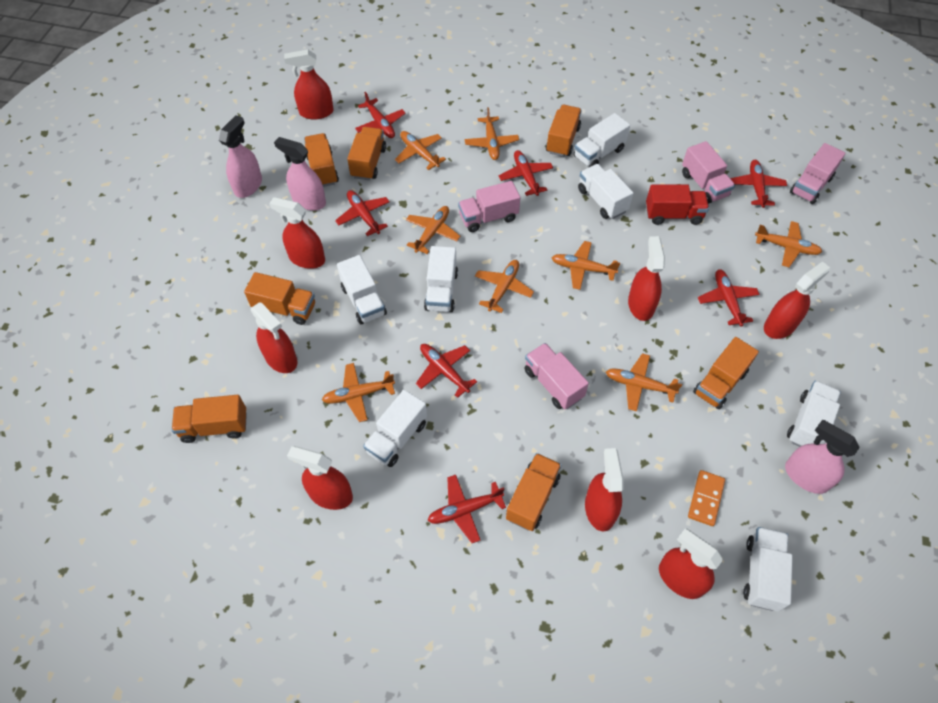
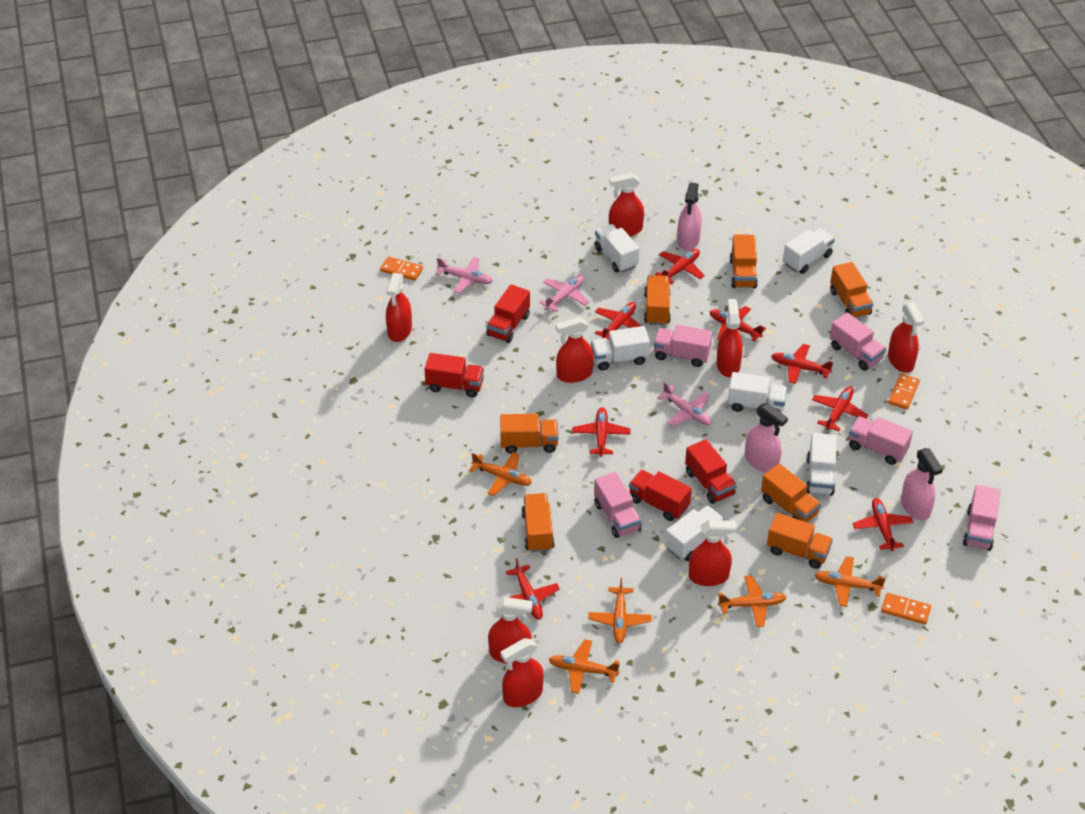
orange domino: [688,470,725,526] = 1 -> [380,256,423,281] [881,593,931,625] [888,374,920,409] = 3
orange plane: [322,363,395,422] [395,131,446,170] [406,206,460,254] [465,107,519,160] [475,260,534,313] [552,241,620,290] [606,353,682,411] [755,221,822,267] = 8 -> [469,452,532,496] [549,639,620,694] [588,578,652,644] [718,575,787,627] [815,556,886,607] = 5
pink plane: none = 0 -> [435,257,493,294] [539,275,589,312] [657,382,712,426] = 3
pink truck: [458,181,520,232] [524,343,589,410] [682,141,735,204] [790,143,845,204] = 4 -> [594,472,641,538] [653,325,712,367] [830,313,886,371] [849,417,913,465] [963,485,1001,551] = 5
red plane: [335,190,390,236] [355,92,406,138] [416,344,477,398] [427,475,506,543] [499,150,553,196] [698,269,760,326] [730,160,787,208] = 7 -> [506,558,560,620] [573,407,631,457] [595,302,641,340] [655,249,705,285] [710,306,766,341] [771,344,833,384] [812,387,868,431] [853,498,914,551] = 8
red truck: [646,184,709,225] = 1 -> [424,353,484,398] [486,284,530,343] [629,469,692,521] [685,439,737,504] = 4
white truck: [337,255,387,324] [363,390,427,467] [424,246,458,312] [574,113,630,167] [578,164,633,219] [743,527,793,612] [787,381,841,447] = 7 -> [591,326,650,371] [594,224,640,272] [665,505,724,561] [728,372,787,412] [783,228,835,274] [807,433,836,496] = 6

